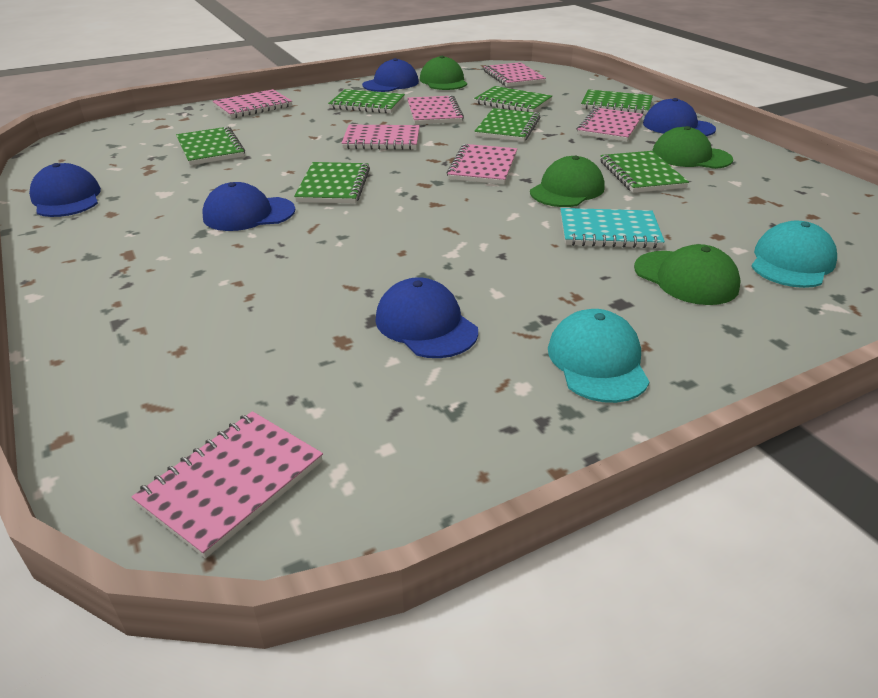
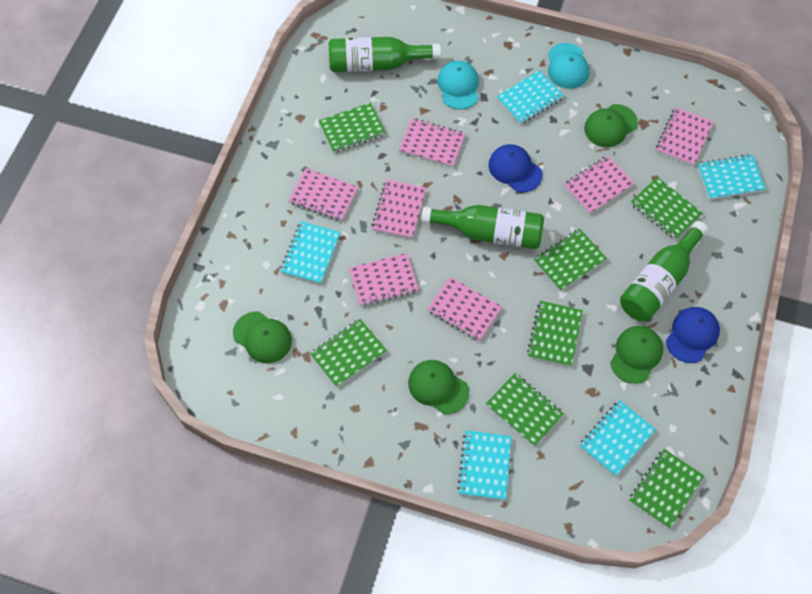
blue cap: [29,163,101,217] [202,182,295,231] [362,58,419,92] [375,277,478,358] [643,98,716,136] = 5 -> [488,144,542,193] [666,307,720,363] = 2
green bottle: none = 0 -> [329,37,441,72] [421,205,544,249] [620,221,708,321] = 3
turquoise notebook: [560,208,665,248] = 1 -> [280,221,341,284] [457,430,512,500] [496,70,564,125] [580,400,656,476] [697,154,766,200] = 5

